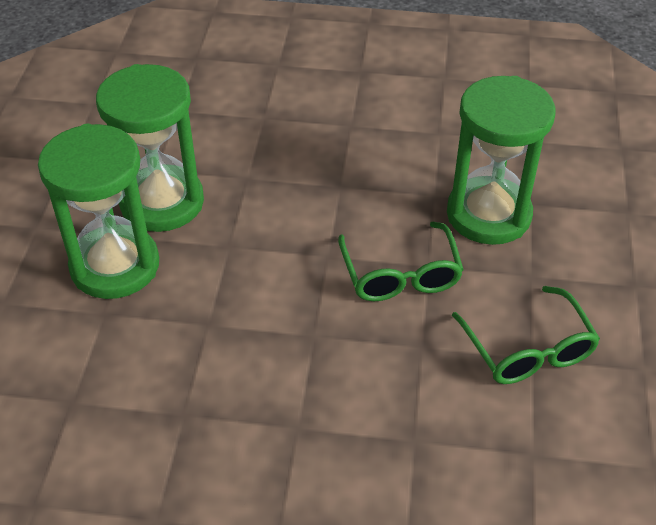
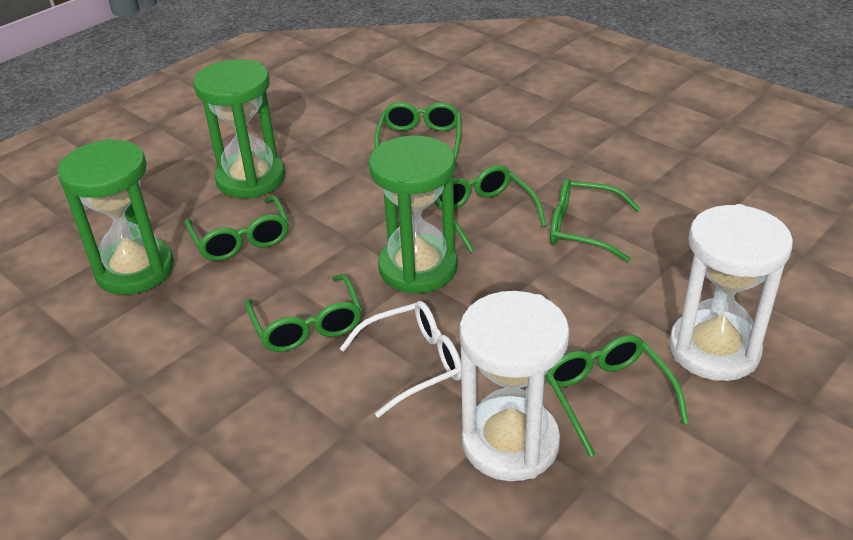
green glasses: [338,222,464,301] [452,286,600,384] = 2 -> [185,195,289,261] [245,274,362,352] [375,102,461,164] [434,165,547,253] [545,335,689,457] [550,178,641,262] = 6
white glasses: none = 0 -> [340,301,461,418] = 1
white hourglass: none = 0 -> [460,291,570,481] [669,204,793,381] = 2

